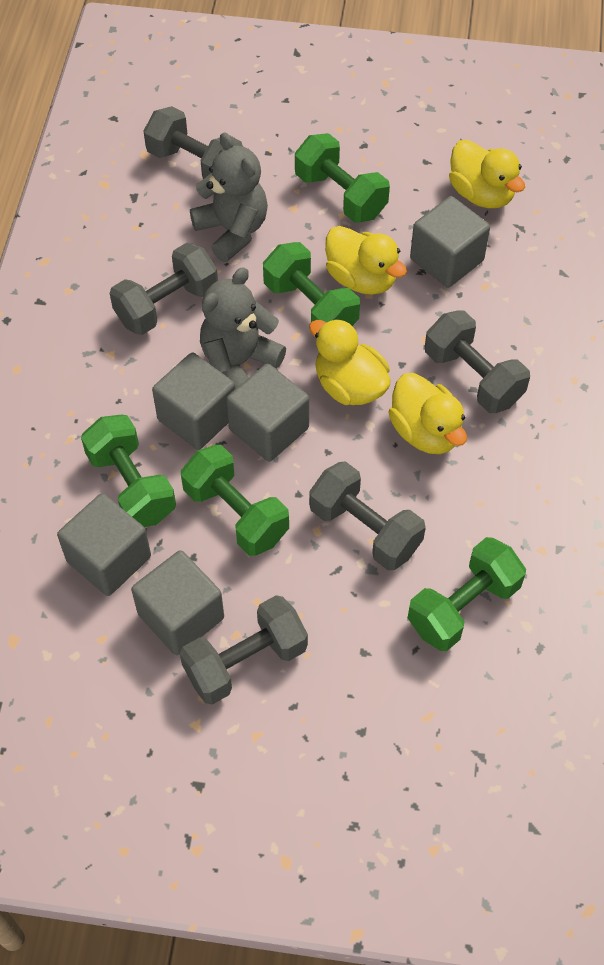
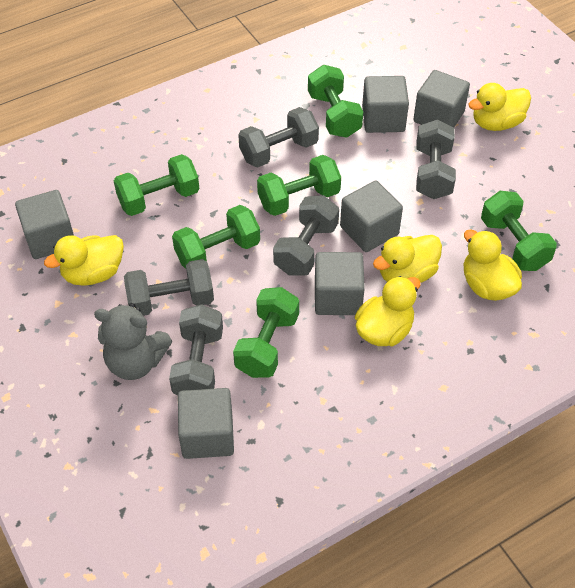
green dumbbell: [81,415,176,527] [181,445,289,556] [263,242,360,326] [295,133,390,223] [408,537,526,651] = 5 -> [114,154,199,216] [172,205,260,269] [233,287,299,378] [257,155,341,216] [308,65,363,138] [481,191,557,271] = 6
grey cube: [57,493,151,596] [131,550,224,655] [152,353,235,450] [226,364,309,462] [410,196,490,288] = 5 -> [15,190,74,259] [178,388,234,459] [315,252,365,315] [340,181,403,252] [362,76,409,133] [413,70,470,128] = 6
grey teddy bear: [190,132,268,262] [200,267,286,389] = 2 -> [94,303,172,380] = 1
yellow duck: [309,319,390,405] [325,226,407,295] [388,373,467,454] [449,140,525,208] = 4 -> [44,235,124,286] [355,276,421,346] [373,235,442,283] [464,230,522,301] [468,83,531,131] = 5

